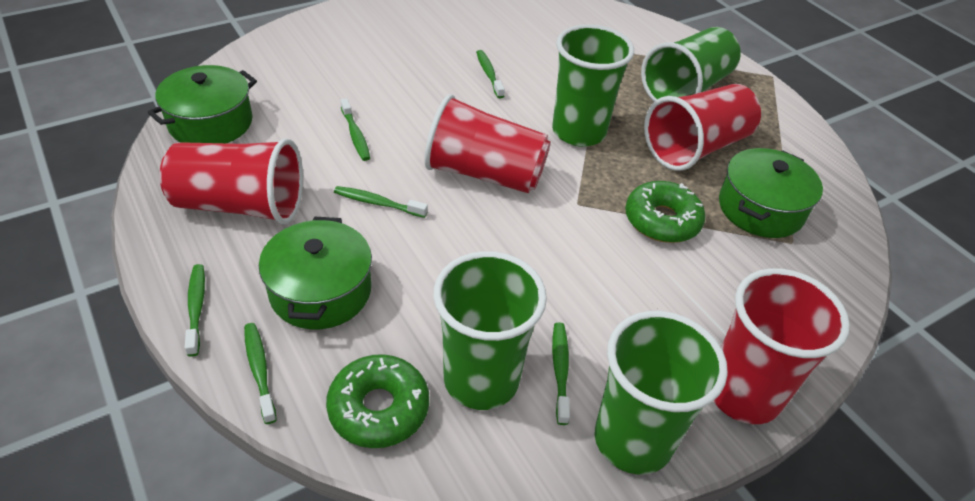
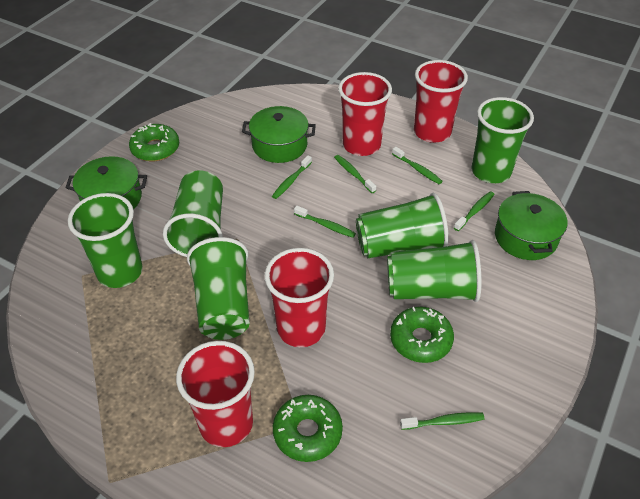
green cup: [433,251,547,410] [552,24,634,147] [595,311,728,475] [641,27,741,102] = 4 -> [68,193,143,288] [163,170,223,257] [187,237,250,340] [356,193,449,258] [387,240,482,302] [471,97,534,183] = 6
green donut: [326,354,429,448] [625,181,706,243] = 2 -> [129,123,179,161] [273,395,343,462] [390,307,454,363] = 3

